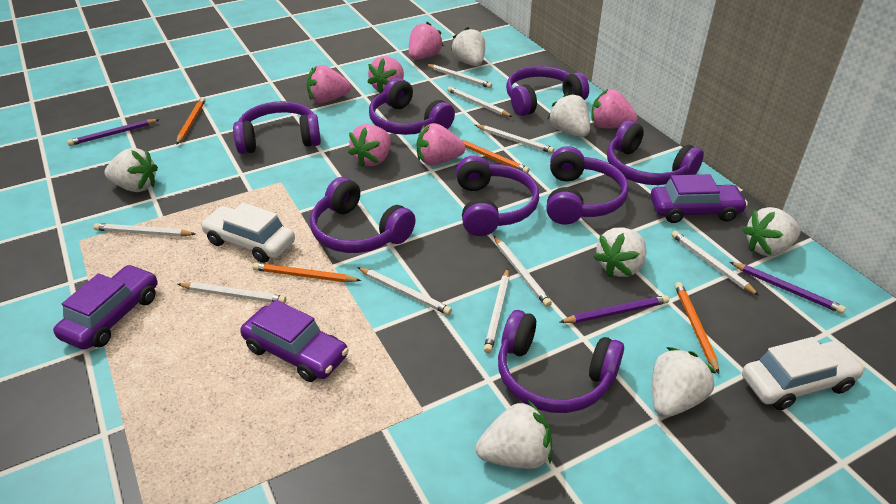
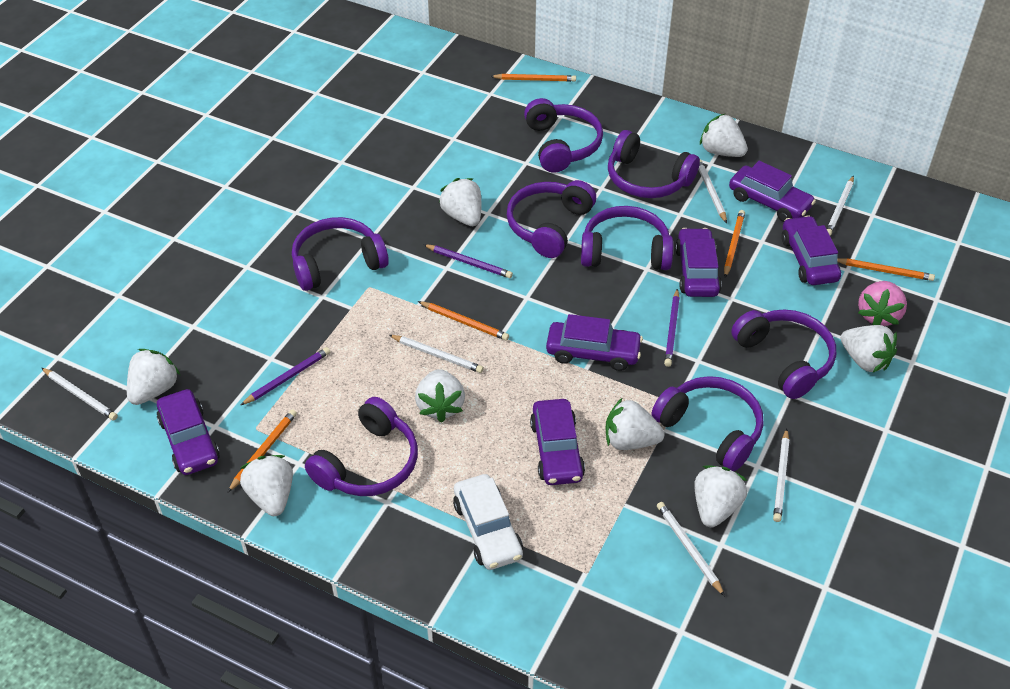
orange pencil: [176,97,206,145] [253,263,361,282] [460,139,530,173] [675,282,719,374] = 4 -> [228,409,297,492] [418,301,509,341] [490,74,576,82] [724,210,745,277] [838,258,935,281] = 5
pink strawberry: [307,65,351,103] [348,124,391,167] [367,56,404,94] [409,22,444,60] [417,123,465,166] [591,89,638,128] = 6 -> [858,281,907,326] = 1
purple car: [53,265,157,350] [240,300,349,382] [650,174,748,223] = 3 -> [157,389,220,475] [530,399,585,485] [546,314,643,371] [675,228,722,297] [729,161,816,222] [781,216,841,285] = 6
white car: [201,202,295,263] [742,337,865,410] = 2 -> [453,474,523,570] = 1
white pencil: [94,223,195,237] [178,282,286,304] [357,267,452,315] [426,64,492,88] [447,86,513,117] [475,125,554,154] [484,268,509,353] [494,236,552,307] [671,231,759,296] = 9 -> [42,368,118,420] [389,335,484,373] [657,502,725,596] [698,159,727,223] [773,428,789,522] [826,175,854,236] = 6
white strawberry: [105,148,158,192] [451,27,485,66] [476,400,552,469] [548,93,590,137] [593,227,647,277] [652,347,716,417] [743,207,801,256] = 7 -> [127,349,180,405] [240,455,293,516] [415,369,465,422] [439,178,482,226] [606,398,665,450] [694,465,747,527] [700,114,748,157] [841,325,897,373] = 8

